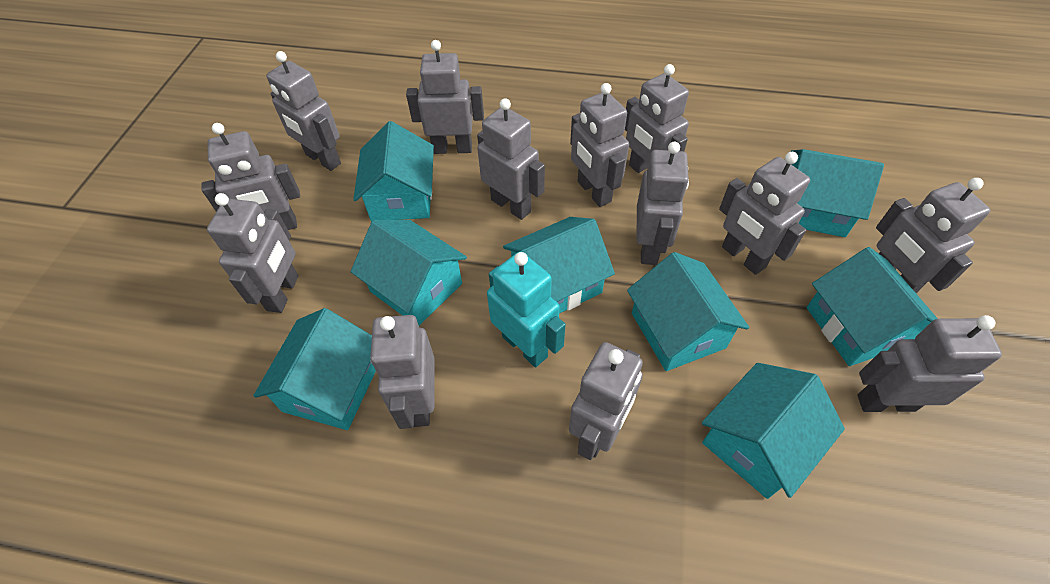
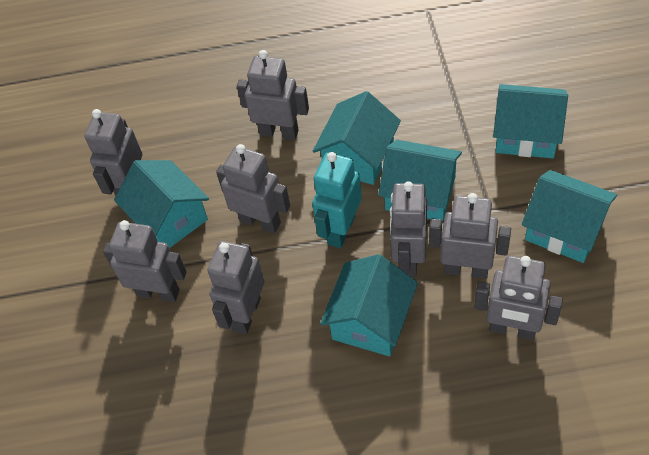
grey robot: [201,123,300,230] [207,193,299,313] [266,51,341,171] [370,315,434,429] [406,40,484,154] [477,98,545,220] [569,342,643,460] [570,83,629,207] [625,64,689,173] [636,142,689,265] [719,152,810,275] [858,315,1002,412] [876,178,990,293] = 13 -> [84,109,142,196] [103,220,187,302] [207,241,264,334] [216,144,290,234] [237,50,309,140] [390,181,427,277] [429,193,511,279] [474,255,563,340] = 8
turquoise house: [253,308,376,430] [351,220,467,326] [353,121,434,221] [503,217,615,313] [627,252,749,371] [702,363,845,499] [790,149,884,237] [806,247,938,366] = 8 -> [114,160,209,248] [313,91,401,185] [320,254,418,356] [378,140,462,221] [493,84,568,159] [522,170,617,263] = 6

